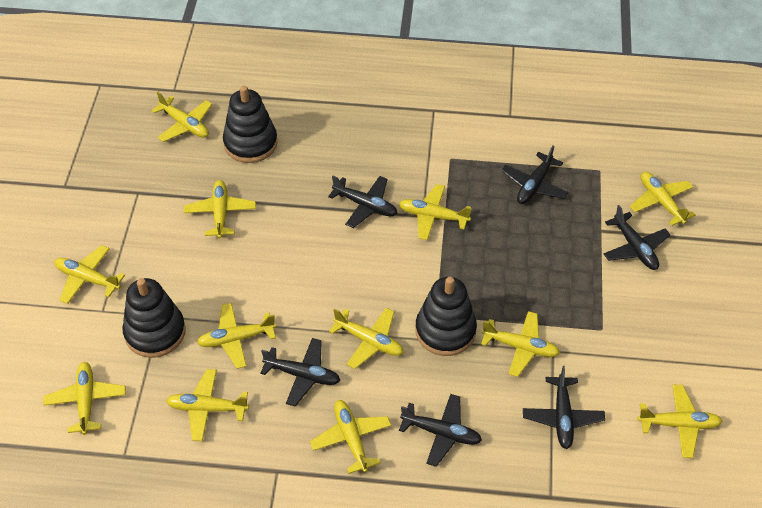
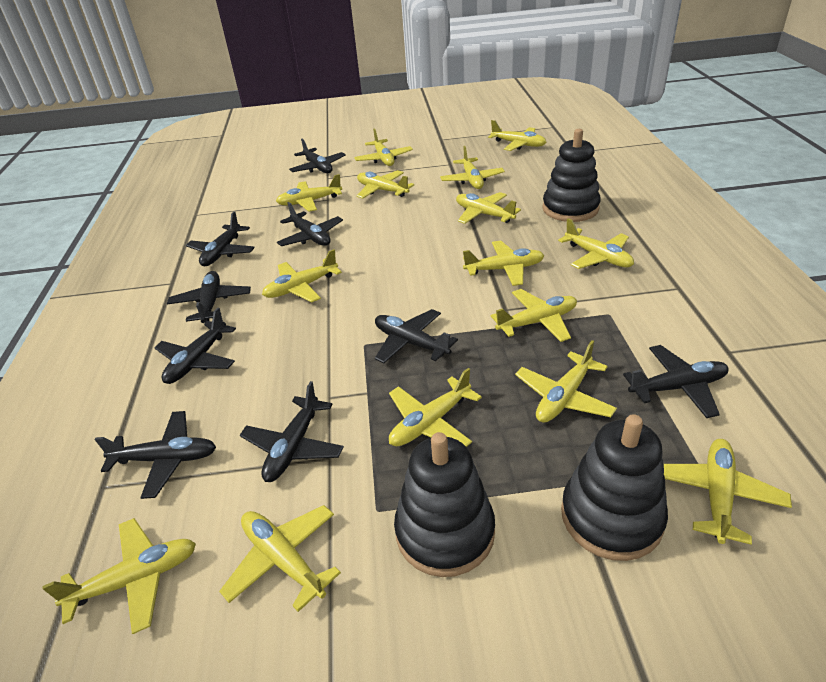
black plane: [260,338,341,406] [328,176,397,228] [399,394,482,467] [501,145,569,204] [523,366,605,449] [604,205,670,270] = 6 -> [94,411,216,499] [154,308,236,384] [167,271,251,323] [186,211,255,266] [240,381,344,482] [277,202,343,246] [289,139,346,173] [375,309,458,363] [623,345,729,418] = 9
yellow plane: [43,362,126,435] [54,245,125,304] [151,92,212,142] [166,369,249,441] [184,180,256,239] [197,303,276,369] [310,400,391,474] [329,308,404,369] [399,184,472,240] [481,311,560,377] [630,172,695,226] [638,385,722,458] = 12 -> [42,518,196,634] [219,505,341,612] [262,249,342,303] [276,174,342,212] [354,129,413,166] [357,170,414,199] [389,368,482,447] [440,146,505,189] [456,192,521,224] [463,240,545,286] [488,120,546,151] [491,289,577,342] [515,340,617,423] [558,218,634,269] [664,439,792,545] = 15

